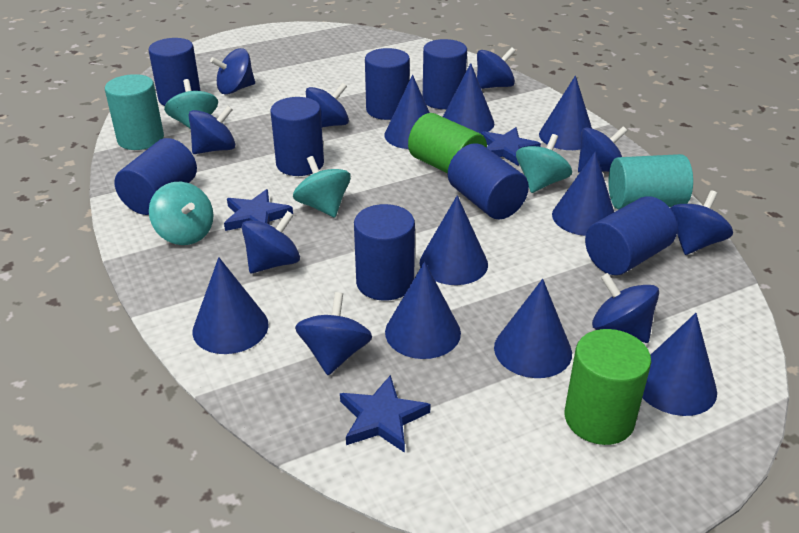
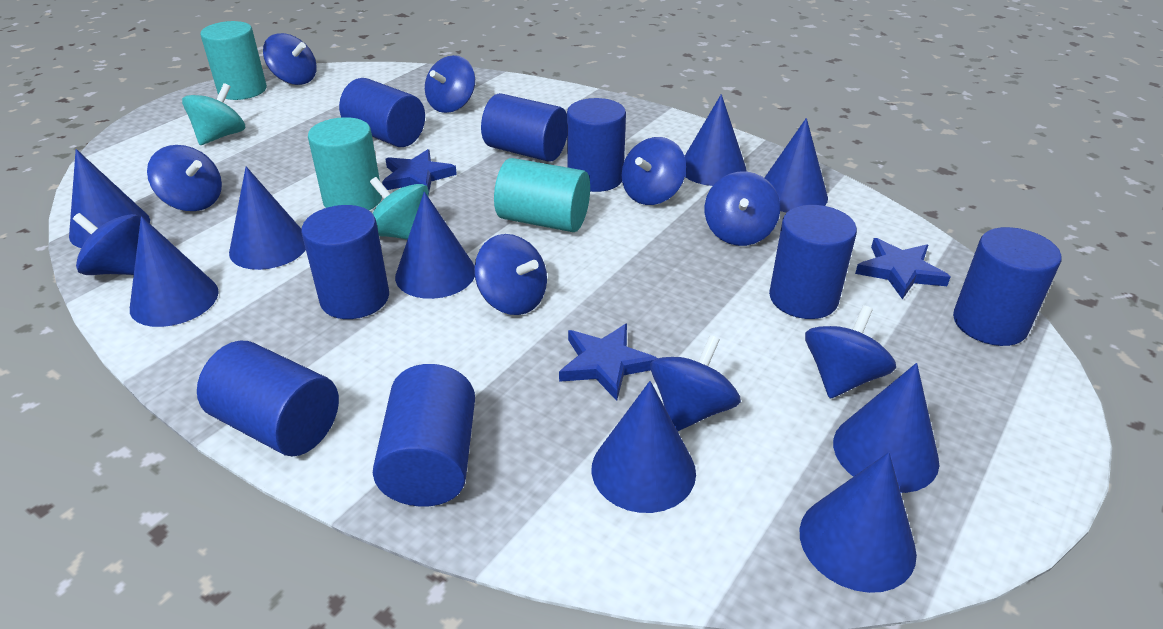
green cylinder: [408,113,487,173] [565,329,651,445] = 2 -> none = 0
turquoise cylinder: [105,74,164,150] [608,154,693,210] = 2 -> [200,21,267,100] [308,117,382,210] [494,158,590,232] = 3
turquoise spinning top: [149,182,213,245] [164,79,218,129] [293,156,351,218] [516,134,572,193] = 4 -> [182,83,245,145] [370,177,429,240] = 2

